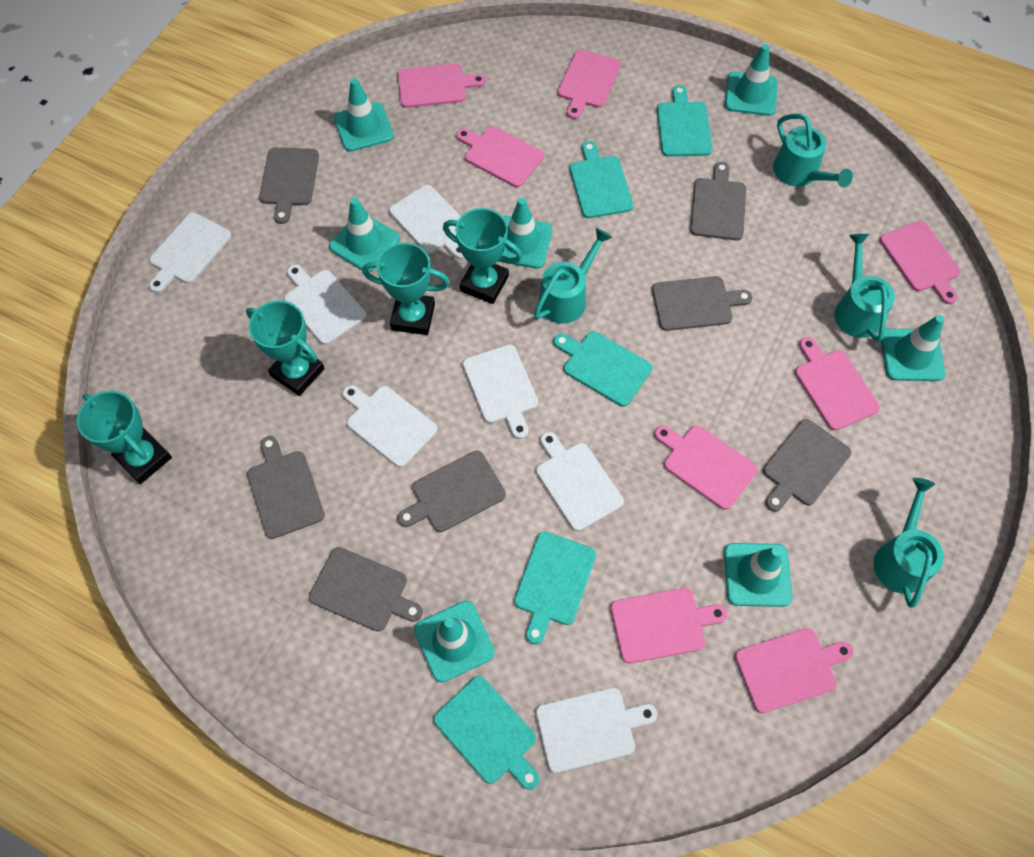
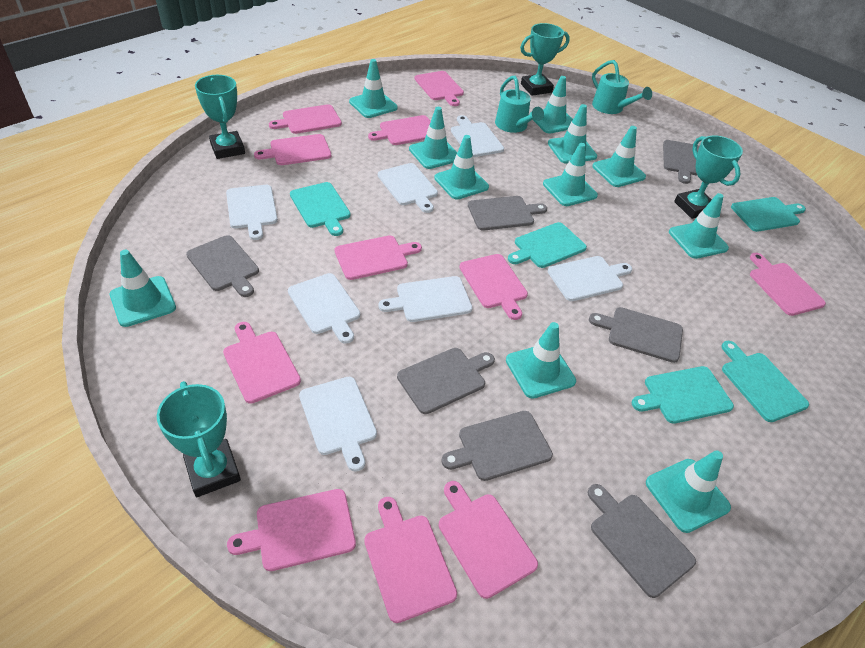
pink cutting board: [398,63,486,108] [456,126,544,187] [558,49,621,119] [611,588,727,663] [655,425,758,510] [735,628,853,713] [795,337,880,430] [880,221,960,304] = 8 -> [223,322,301,404] [227,489,356,571] [254,134,332,165] [269,104,342,134] [335,235,422,280] [364,497,457,623] [368,115,431,145] [415,71,464,106] [439,481,538,599] [459,254,528,320] [750,253,826,316] = 11
turquoise traffic cone: [329,198,399,272] [334,78,394,152] [414,601,495,682] [498,197,552,269] [724,543,792,607] [725,44,778,116] [881,315,946,381] = 7 -> [110,250,176,327] [349,59,398,118] [409,107,457,169] [434,135,489,200] [506,322,576,399] [530,76,573,134] [543,143,598,206] [548,104,597,164] [593,126,646,187] [646,450,731,533] [669,193,729,259] = 11
turquoise watering can: [534,228,612,324] [773,113,853,188] [834,234,895,342] [873,478,944,607] = 4 -> [495,76,544,133] [592,60,652,114] = 2

